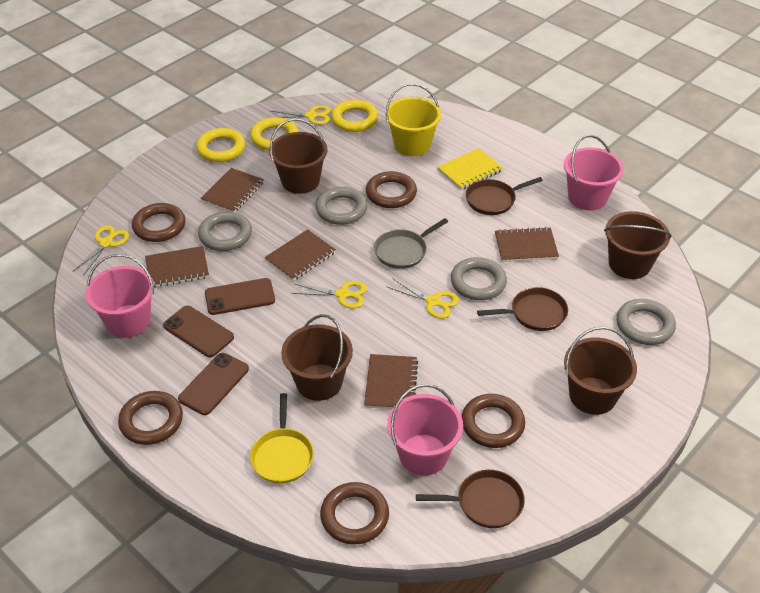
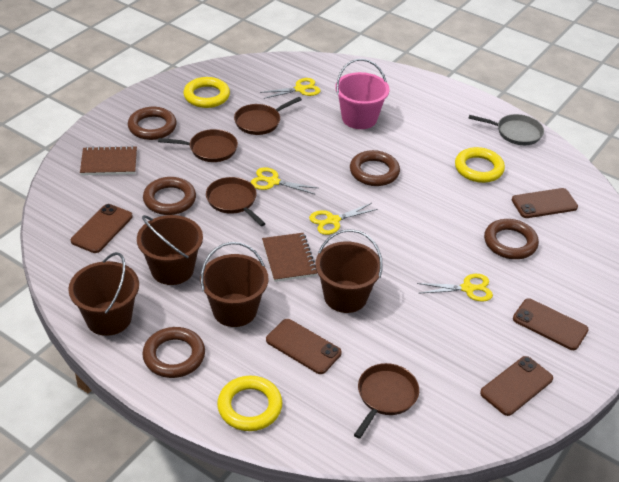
brown notebook: [145,246,209,288] [200,168,264,212] [265,229,336,281] [364,354,418,409] [495,227,559,262] = 5 -> [80,146,137,175] [262,233,317,282] = 2
brown pan: [416,470,525,528] [466,177,543,215] [477,287,568,331] = 3 -> [158,129,238,162] [206,177,266,226] [234,97,302,135] [354,363,419,439] = 4
brown phone: [163,306,234,357] [178,353,249,415] [205,278,275,315] = 3 -> [71,204,133,253] [266,319,342,374] [480,356,553,416] [512,188,578,218] [513,298,589,350] = 5
grey ring: [198,211,252,251] [315,187,368,225] [451,257,507,300] [616,299,676,345] = 4 -> none = 0
pink bucket: [86,254,154,338] [387,384,463,475] [564,135,624,211] = 3 -> [335,59,389,129] = 1
yellow bucket: [385,83,441,156] = 1 -> none = 0
yellow notebook: [438,148,503,190] = 1 -> none = 0
yellow pan: [250,393,314,484] = 1 -> none = 0

